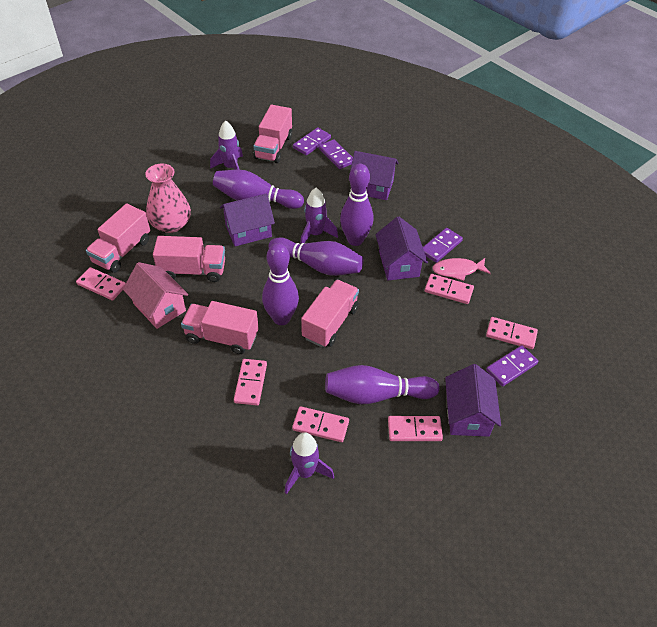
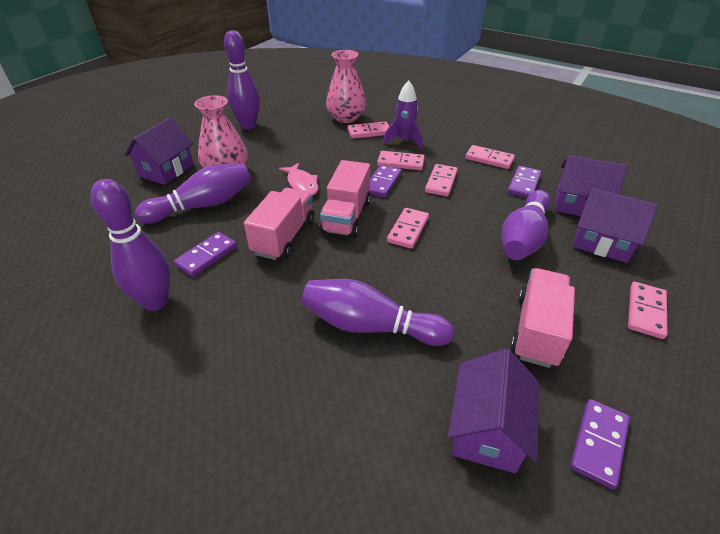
pink house: [123,262,188,329] = 1 -> none = 0
pink truck: [86,203,150,273] [153,236,225,282] [181,301,259,354] [253,105,292,163] [301,280,359,347] = 5 -> [244,188,314,260] [320,160,371,238] [511,268,575,368] = 3
pink vase: [145,164,191,233] = 1 -> [194,95,248,168] [326,50,366,123] = 2
purple rocket: [210,120,243,170] [285,432,334,494] [300,188,338,244] = 3 -> [383,80,423,149] = 1

